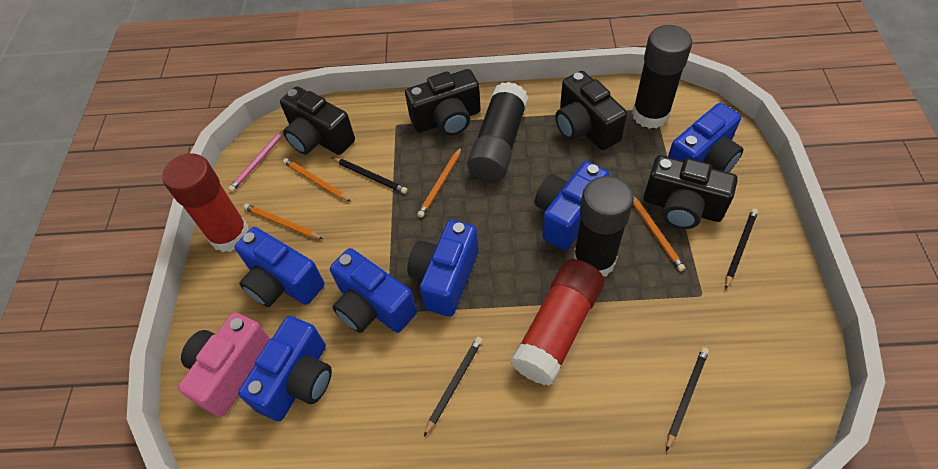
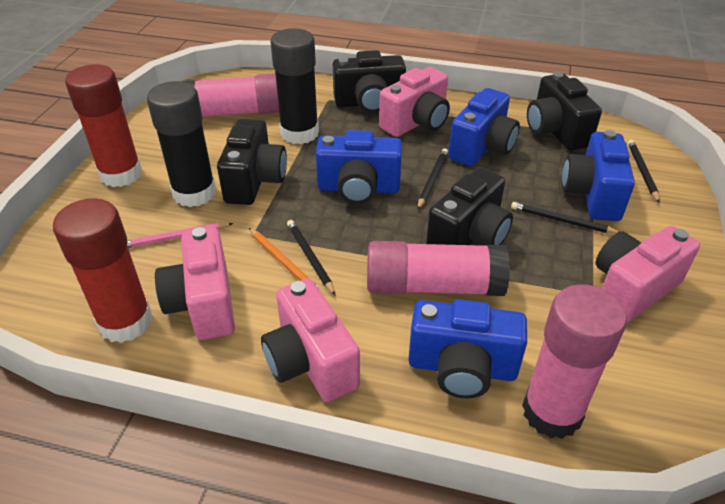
black glue stick: [467,82,528,182] [573,176,634,276] [632,25,692,129] = 3 -> [147,81,216,207] [270,28,319,144] = 2
blue camera: [235,227,324,307] [238,316,332,421] [330,248,417,333] [407,220,479,317] [535,161,609,250] [668,103,744,172] = 6 -> [316,130,402,204] [408,299,527,399] [448,88,520,166] [562,130,635,221] = 4
orange pencil: [243,204,323,239] [283,158,351,202] [417,147,462,218] [633,196,685,271] = 4 -> [249,228,319,289] = 1
pink camera: [178,312,270,417] = 1 -> [155,227,235,340] [261,278,360,402] [379,67,450,137] [596,226,700,323] = 4
pink glue stick: none = 0 -> [182,73,279,117] [367,241,510,296] [522,284,627,439] = 3

